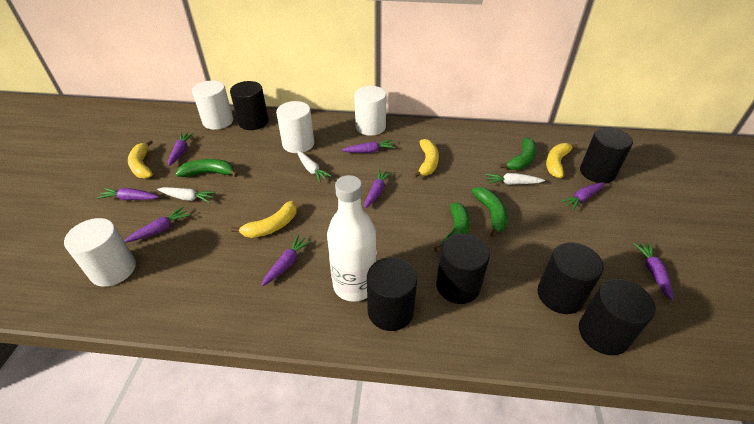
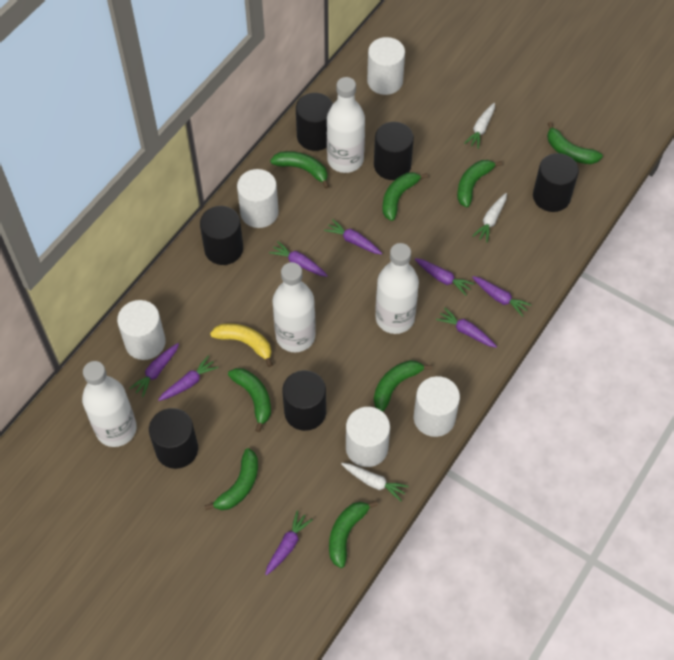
green banana: [175,159,238,177] [434,202,470,252] [472,187,508,237] [499,138,537,170] = 4 -> [205,448,258,510] [228,368,271,432] [270,151,329,189] [329,501,378,568] [374,360,432,412] [383,172,428,221] [457,160,502,207] [547,122,603,164] = 8
white bottle: [327,175,377,302] = 1 -> [82,361,137,447] [272,262,316,352] [327,77,365,173] [375,243,419,334] = 4
white cylinder: [64,218,136,287] [192,80,233,130] [276,101,314,153] [354,86,386,136] = 4 -> [117,300,166,360] [237,169,279,228] [346,407,390,467] [367,37,405,95] [414,376,460,437] = 5
yellow banana: [128,140,153,178] [231,201,297,238] [413,139,439,178] [546,143,578,178] = 4 -> [210,323,273,367] = 1

